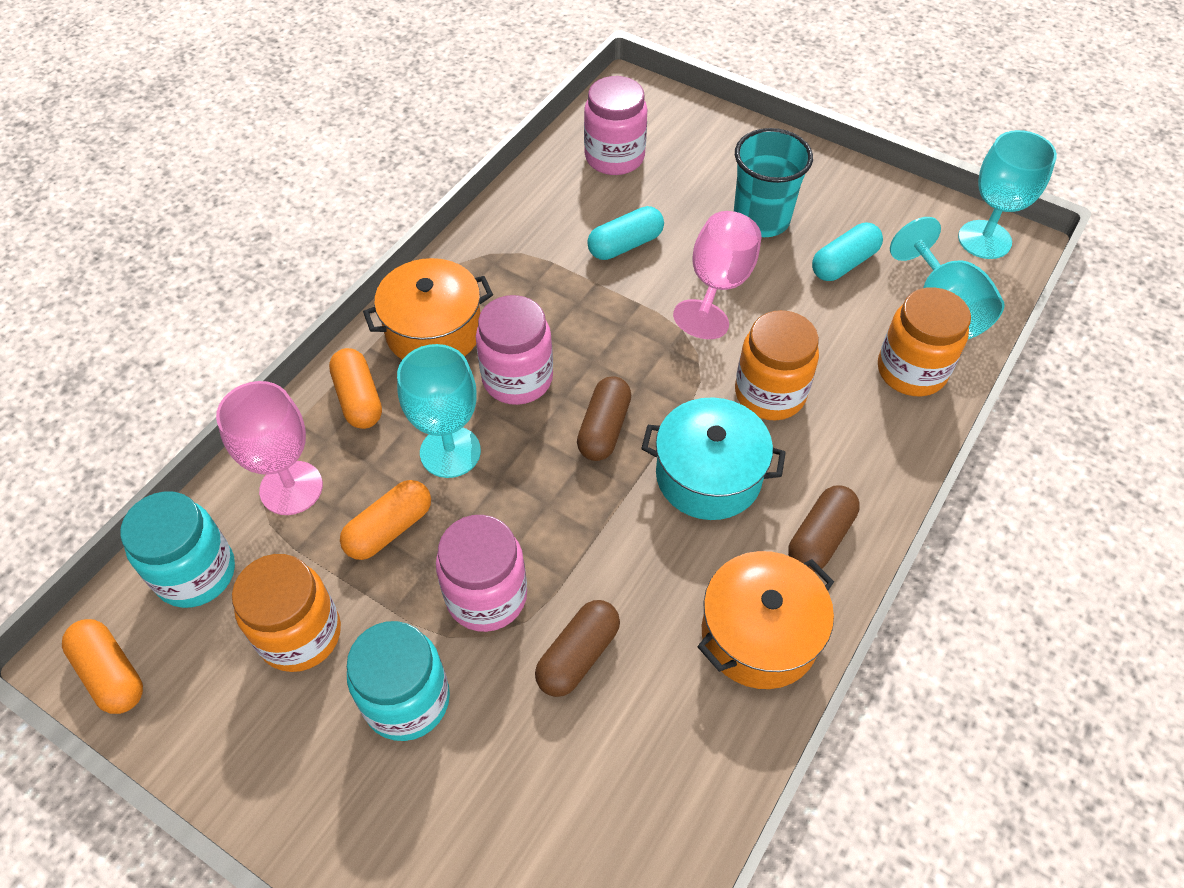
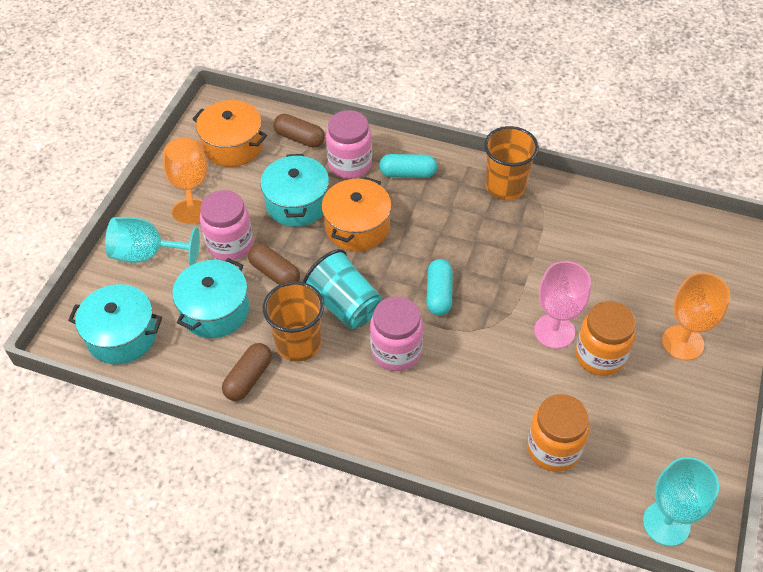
orange capsule: [62,619,143,714] [329,348,382,429] [340,480,431,560] = 3 -> none = 0
orange cup: none = 0 -> [263,281,324,362] [484,126,539,200] = 2
orange goblet: none = 0 -> [163,138,207,224] [662,273,730,361] = 2
orange jar: [232,554,341,672] [735,310,819,420] [878,287,971,396] = 3 -> [527,394,590,472] [575,301,636,376] = 2
pink goblet: [216,381,323,515] [673,211,762,339] = 2 -> [534,261,591,349] = 1
turquoise goblet: [397,344,481,478] [890,217,1005,339] [958,130,1057,259] = 3 -> [105,217,200,266] [643,457,719,546] = 2
turquoise jar: [120,491,235,608] [347,621,450,741] = 2 -> none = 0
turquoise pot: [641,397,786,520] = 1 -> [68,284,162,365] [172,258,249,338] [260,154,329,227] = 3

